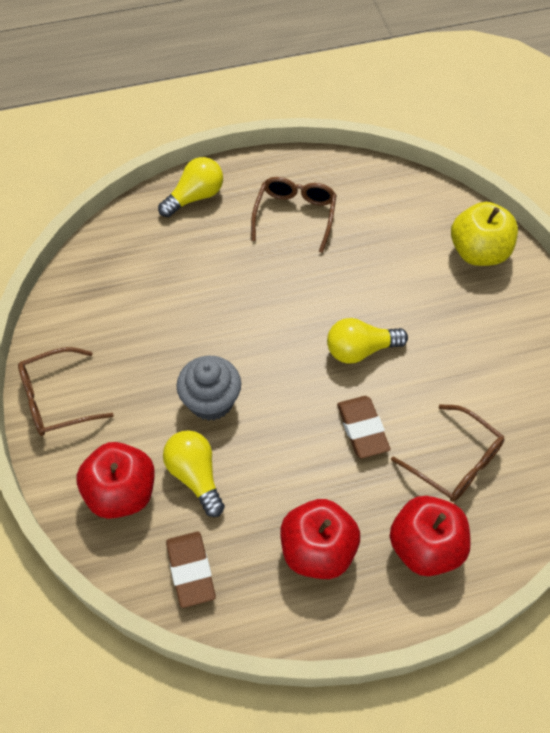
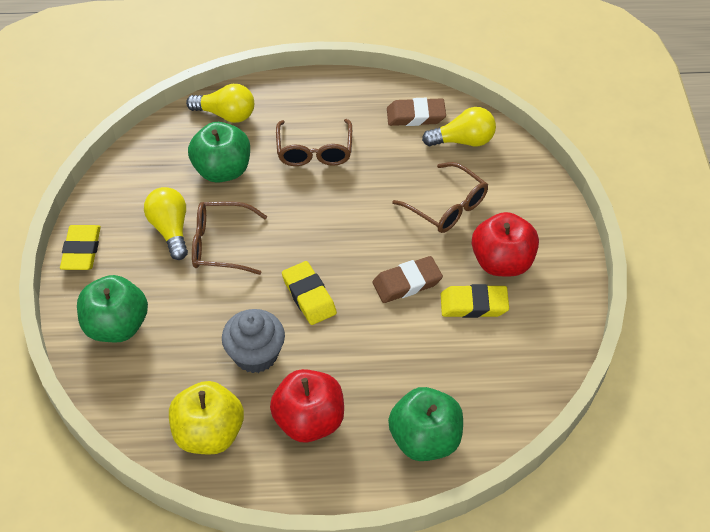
green apple: none = 0 -> [77,275,148,342] [188,122,250,183] [388,387,463,461] = 3
red apple: [77,442,155,519] [280,499,360,579] [390,496,471,576] = 3 -> [270,369,344,442] [472,212,539,277] = 2
yellow eraser: none = 0 -> [60,225,101,270] [282,261,337,325] [441,284,509,318] = 3

